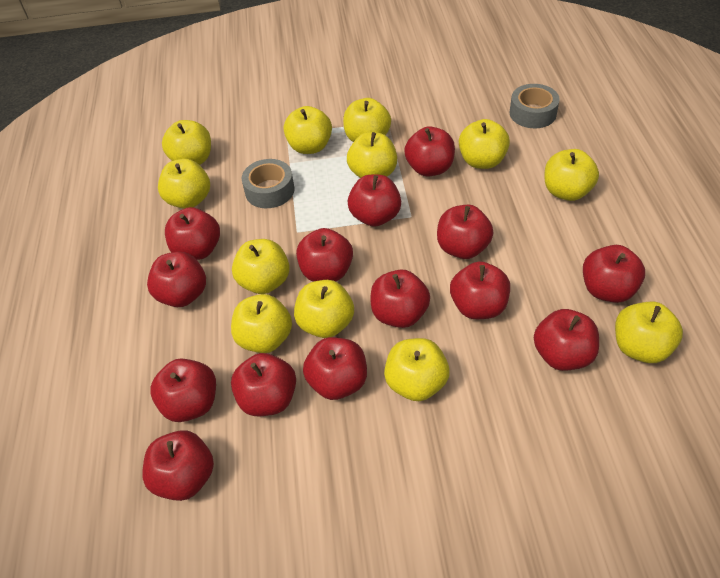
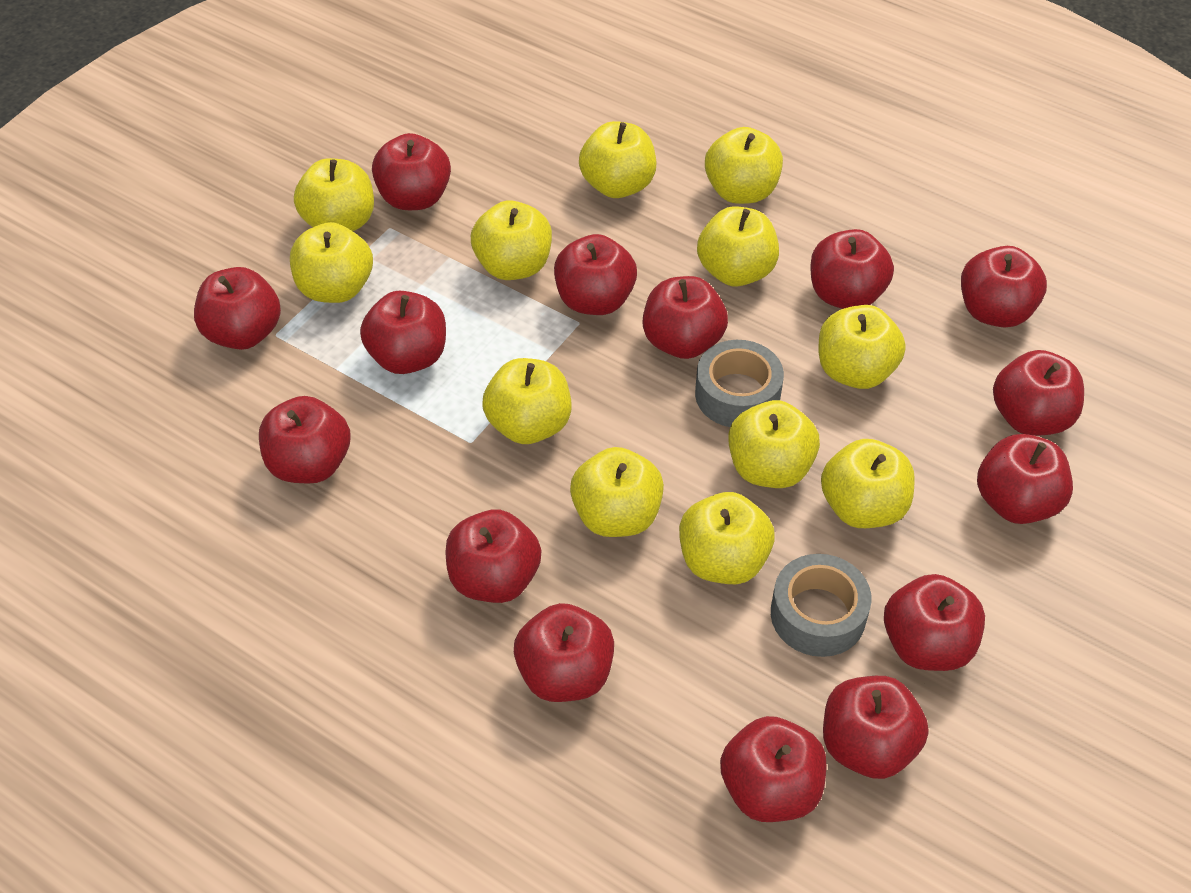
red apple: [142,430,214,501] [147,251,206,307] [150,358,216,422] [165,207,220,260] [231,353,296,416] [296,228,353,282] [303,337,367,400] [348,174,401,227] [371,270,430,328] [404,126,455,177] [437,205,493,259] [450,261,510,319] [534,309,599,371] [583,245,645,303] = 14 -> [194,267,281,350] [259,396,351,483] [360,291,446,374] [372,133,451,210] [445,510,541,603] [514,603,614,702] [554,234,637,315] [643,276,728,359] [720,716,827,822] [811,229,894,309] [823,676,929,779] [884,574,985,671] [961,246,1047,327] [977,434,1073,524] [993,350,1084,436] = 15

